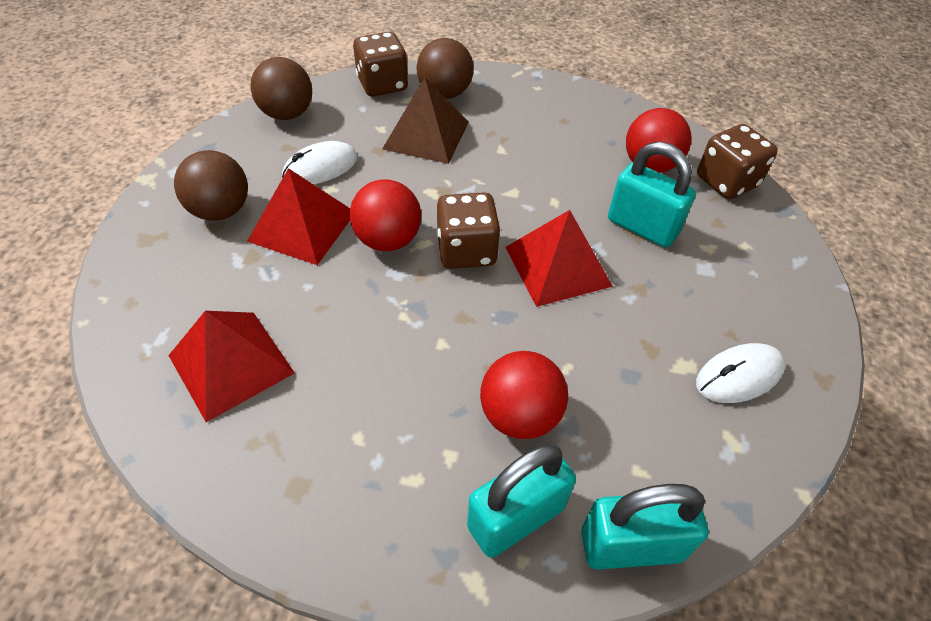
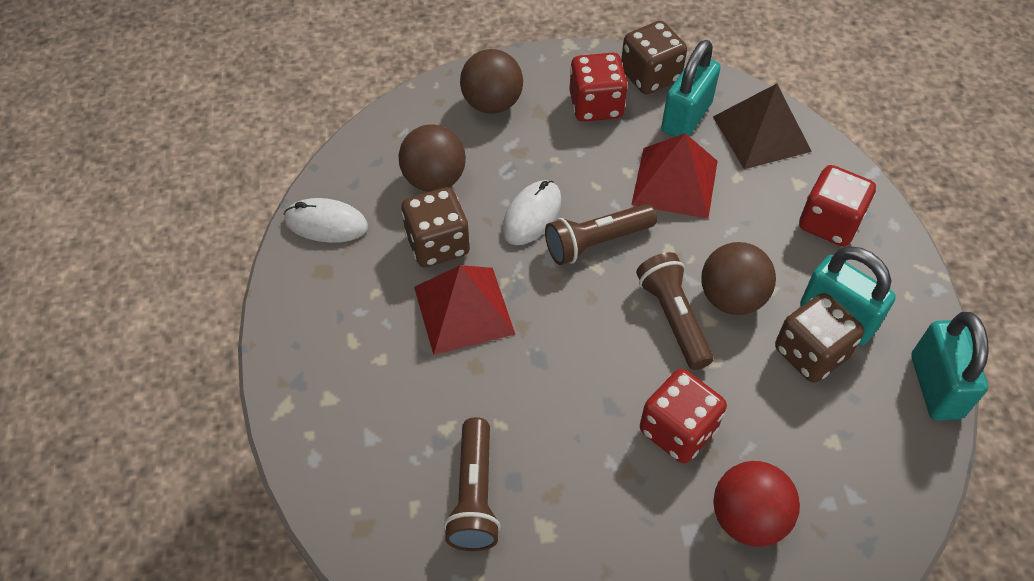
brown flashlight: none = 0 -> [444,417,501,551] [545,204,657,265] [636,252,714,370] = 3
red ball: [349,179,421,251] [480,351,568,439] [626,108,691,173] = 3 -> [713,461,800,547] = 1
red dice: none = 0 -> [569,53,628,122] [640,369,727,463] [799,165,876,246] = 3
red pyramid: [168,311,295,422] [247,168,350,265] [505,210,613,307] = 3 -> [414,265,515,355] [631,133,718,219] = 2

